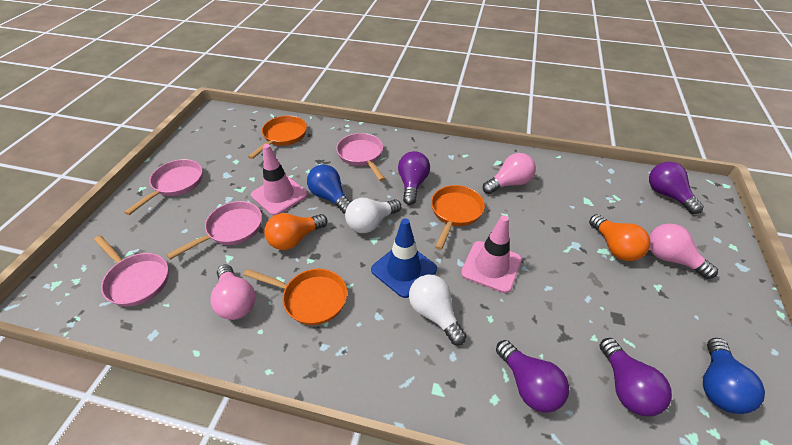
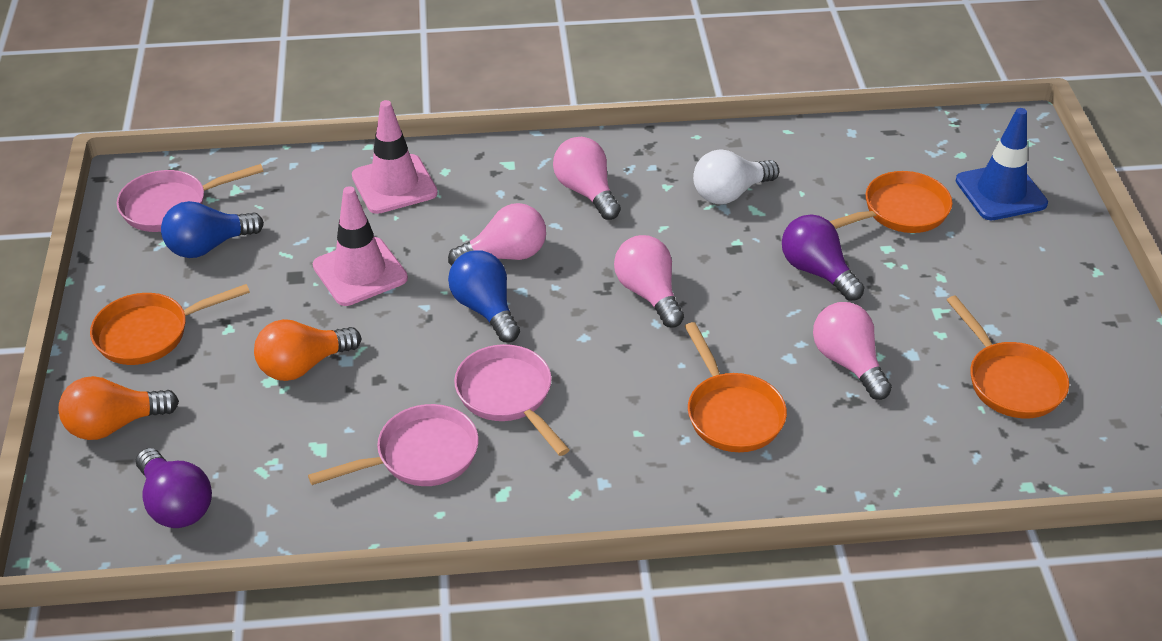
orange pan: [244,269,347,325] [248,116,307,159] [431,185,485,250] = 3 -> [90,284,250,365] [685,322,787,452] [829,171,952,233] [947,296,1069,418] = 4
pink light bulb: [210,264,256,320] [483,153,536,194] [649,223,718,279] = 3 -> [448,203,546,266] [553,137,621,220] [614,235,684,328] [813,302,892,400] = 4
pink pan: [94,236,169,307] [124,159,203,215] [167,201,262,260] [336,133,385,181] = 4 -> [117,164,264,232] [308,404,479,486] [454,344,570,456] = 3
purple light bulb: [398,151,430,205] [496,340,569,413] [599,338,672,417] [649,162,704,214] = 4 -> [136,448,212,528] [782,215,865,301] = 2
white light bulb: [345,198,401,233] [409,274,466,345] = 2 -> [693,150,779,204] = 1

